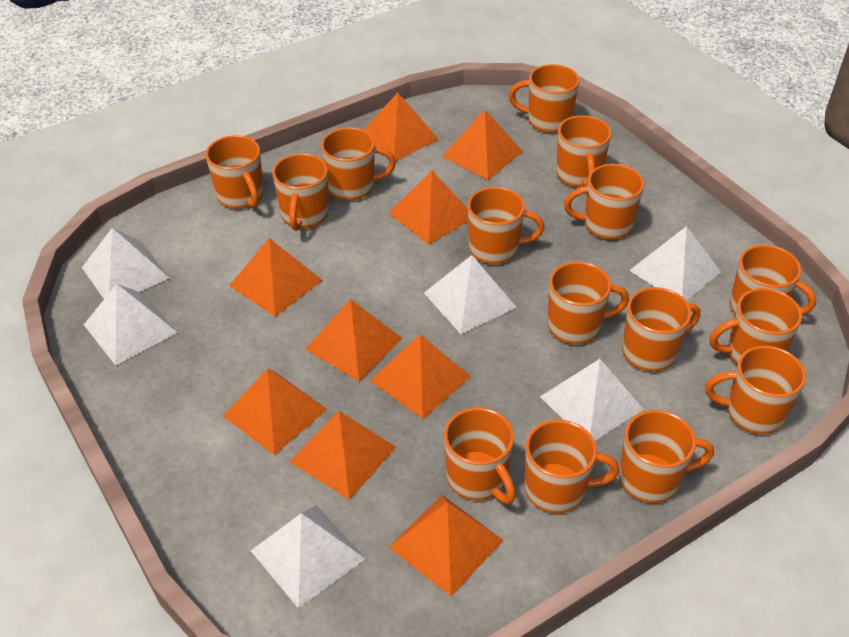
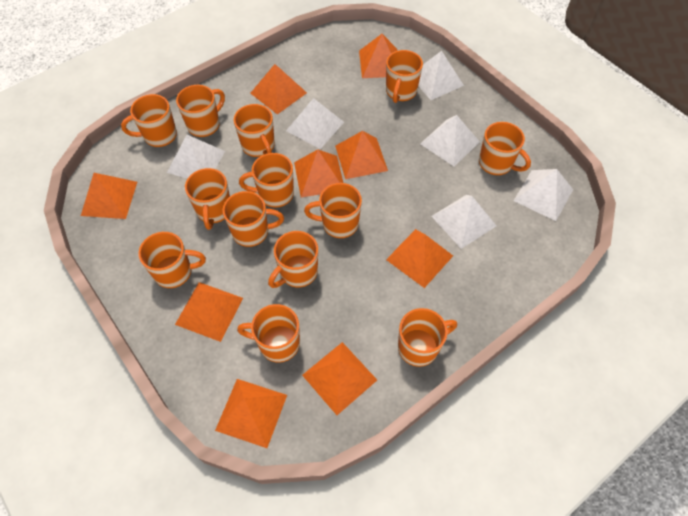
orange mug: [206,135,263,209] [272,153,329,231] [321,128,396,201] [444,408,516,504] [468,187,544,264] [509,64,579,133] [524,420,620,513] [547,262,629,344] [556,115,611,188] [564,164,644,239] [619,410,714,503] [622,287,700,372] [705,346,806,434] [710,288,802,364] [730,245,816,315] = 15 -> [121,94,177,147] [138,232,206,288] [176,85,225,137] [185,168,230,230] [223,191,284,247] [234,104,275,157] [237,304,300,363] [239,153,294,208] [268,231,318,288] [304,183,362,238] [386,50,423,103] [398,308,457,367] [479,122,531,175] = 13

